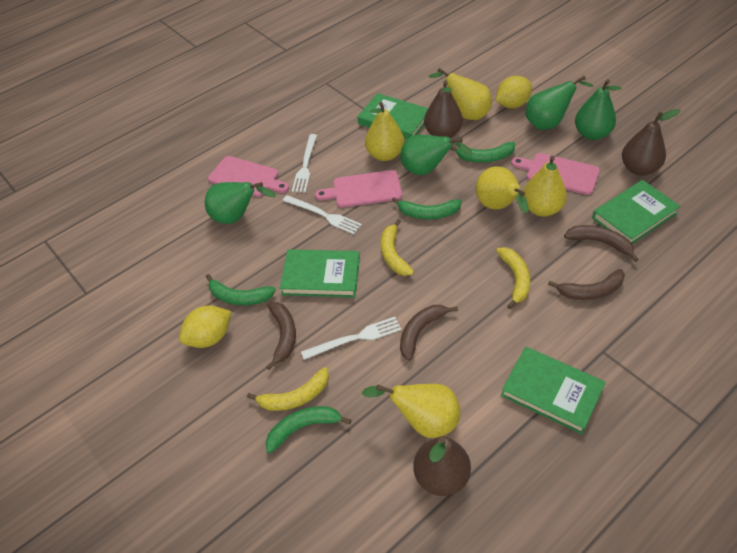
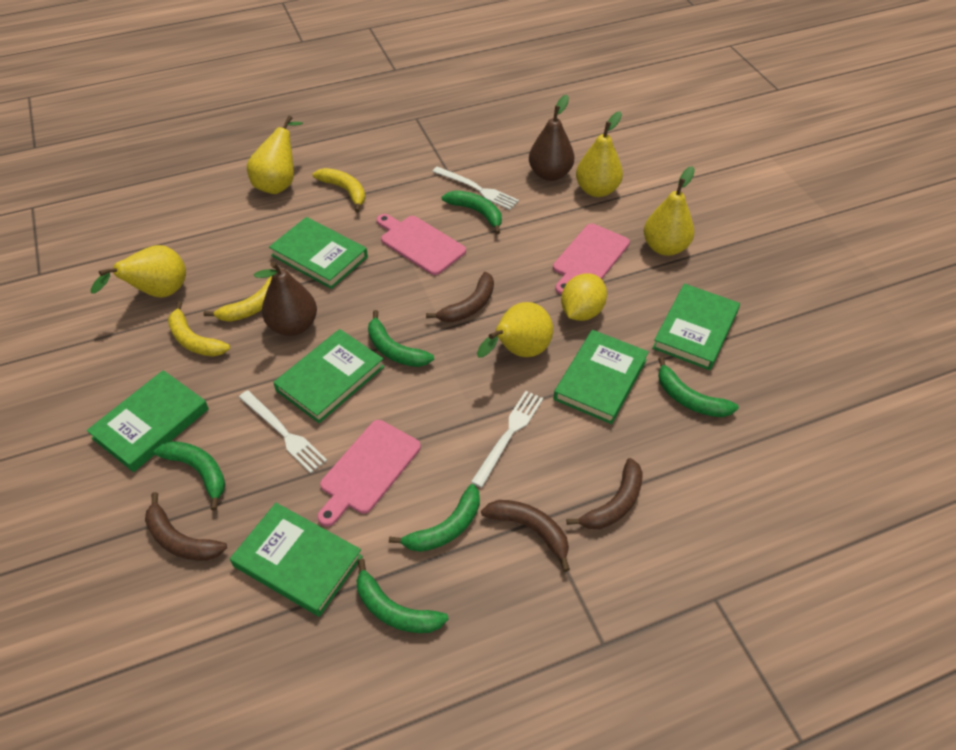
brown pear: [413,436,471,496] [424,80,463,138] [622,109,680,176] = 3 -> [254,261,317,336] [529,95,574,181] = 2
green banana: [206,274,276,305] [266,406,351,453] [392,197,462,219] [450,142,515,163] = 4 -> [153,441,225,511] [356,559,449,633] [368,310,434,367] [389,484,480,552] [442,190,502,234] [658,357,739,417] = 6
green book: [280,249,360,298] [357,93,428,139] [501,347,606,434] [592,180,681,244] = 4 -> [87,370,209,472] [230,503,363,617] [269,217,368,289] [273,329,384,423] [553,330,649,424] [652,283,740,370] = 6
green pear: [205,182,276,224] [400,135,473,175] [525,76,593,130] [575,79,622,140] = 4 -> none = 0
yellow lemon: [179,306,231,348] [496,76,532,108] = 2 -> [561,273,607,321] = 1

